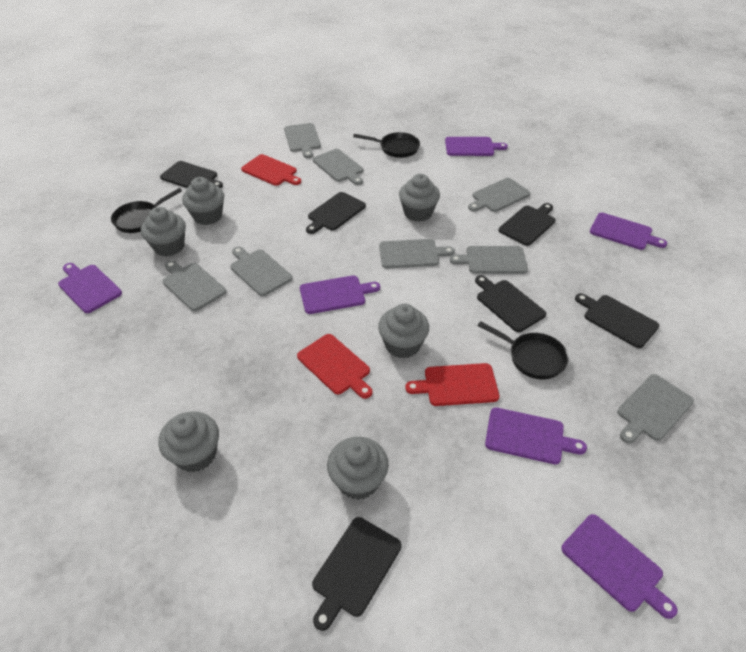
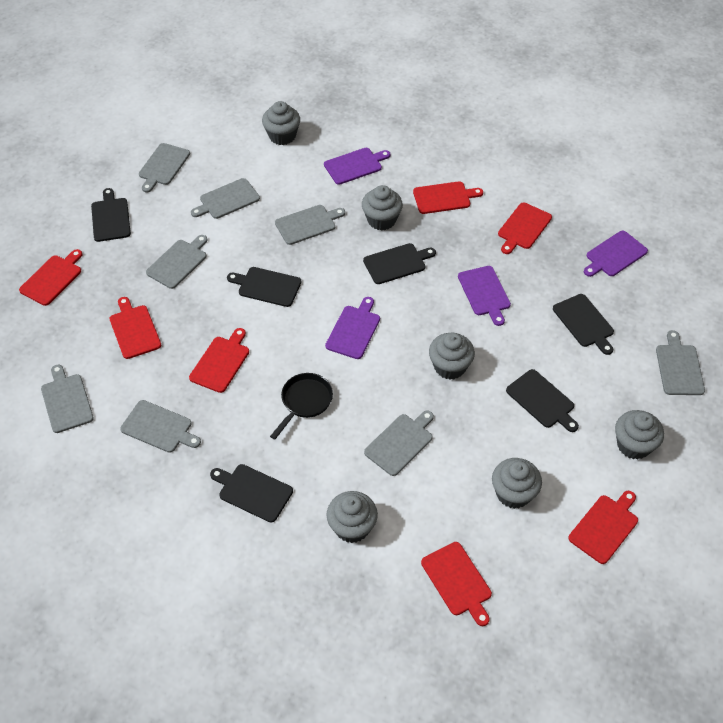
black pan: [111,188,182,233] [353,132,420,158] [478,321,569,379] = 3 -> [270,373,333,440] = 1
purple cutting board: [58,263,122,313] [300,276,380,314] [445,137,508,156] [485,407,587,464] [561,514,678,619] [590,213,667,250] = 6 -> [324,148,391,185] [325,297,380,359] [458,266,511,326] [584,231,648,277] = 4
red cutting board: [241,154,301,186] [297,334,372,399] [405,363,500,406] = 3 -> [19,249,83,306] [109,297,161,359] [189,328,249,393] [413,181,483,214] [421,542,492,626] [498,202,552,254] [568,491,638,564] = 7

